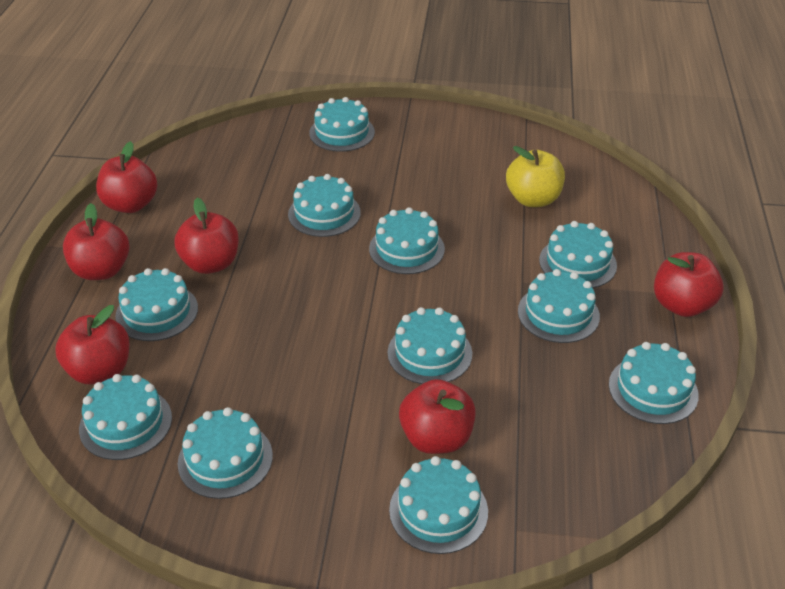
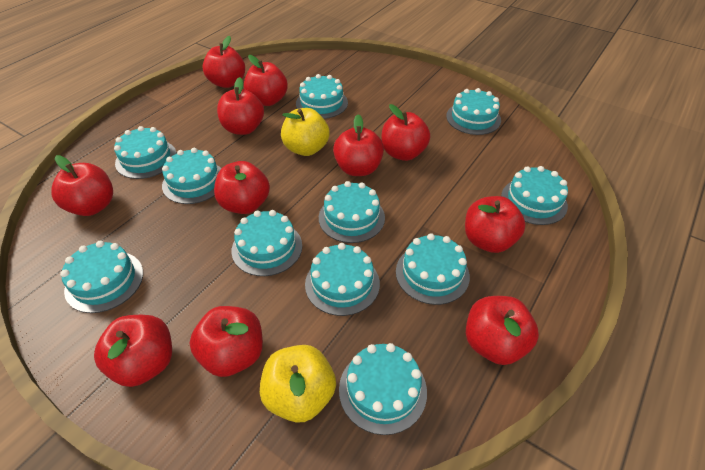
red apple: [55,305,130,385] [63,203,129,280] [96,141,157,213] [174,198,239,274] [399,379,476,454] [654,252,723,317] = 6 -> [51,155,113,216] [94,315,172,387] [190,306,263,377] [202,36,245,88] [214,161,270,214] [217,77,264,135] [244,55,288,106] [333,114,384,176] [381,104,430,161] [465,196,525,253] [466,296,539,365] = 11
yellow apple: [506,146,565,207] = 1 -> [260,345,336,423] [281,108,330,156] = 2

